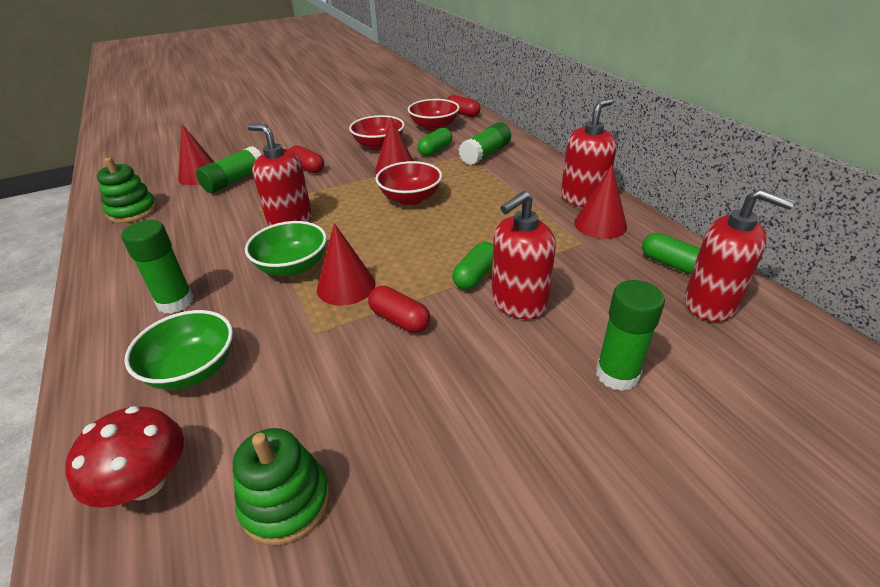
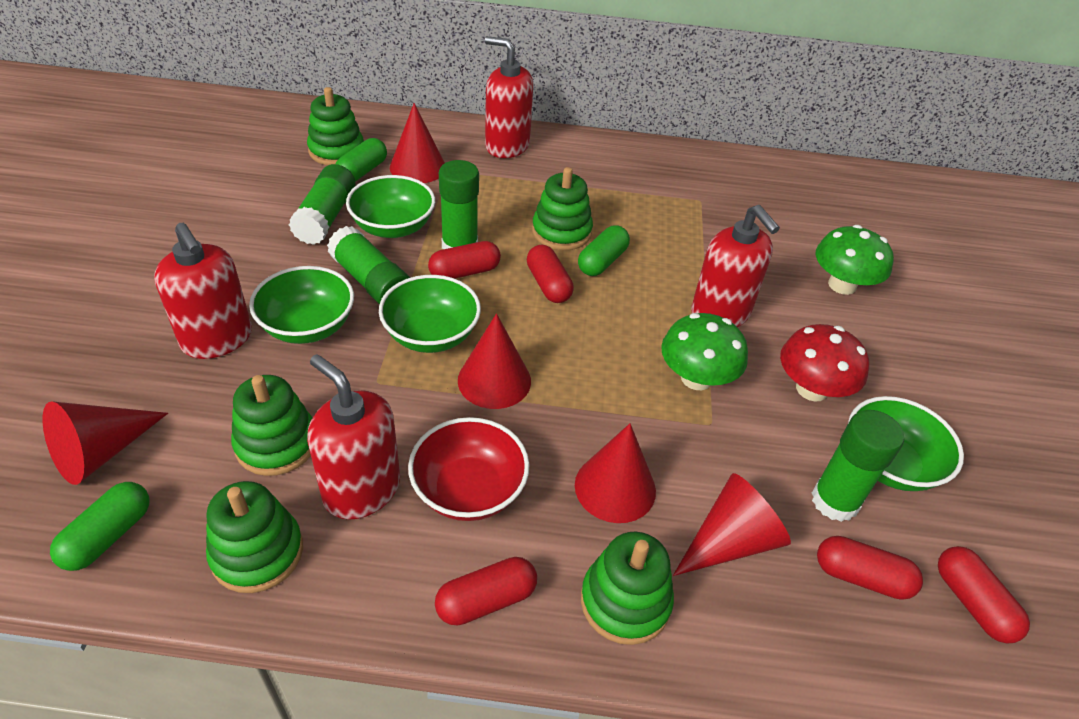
green bowl: [124,310,233,390] [245,221,327,276] = 2 -> [249,266,354,344] [346,175,435,238] [379,275,481,353] [848,396,964,491] = 4
green mushroom: none = 0 -> [661,313,748,390] [816,225,894,295] = 2
green stacking toy: [97,157,157,223] [233,428,330,545] = 2 -> [206,481,303,593] [231,375,312,476] [307,87,364,165] [532,167,593,250] [581,532,674,645] = 5
red bowl: [349,115,405,151] [375,161,442,205] [408,99,460,131] = 3 -> [408,417,530,521] = 1
red capsule: [289,145,324,173] [368,286,430,333] [446,95,480,117] = 3 -> [428,241,501,279] [435,557,537,625] [527,245,574,303] [817,536,923,600] [938,546,1030,644] = 5
red cone: [178,124,214,185] [317,223,376,306] [375,117,414,175] [574,165,627,239] = 4 -> [43,401,168,485] [390,103,445,183] [458,313,531,409] [575,423,656,523] [673,473,791,576] = 5

